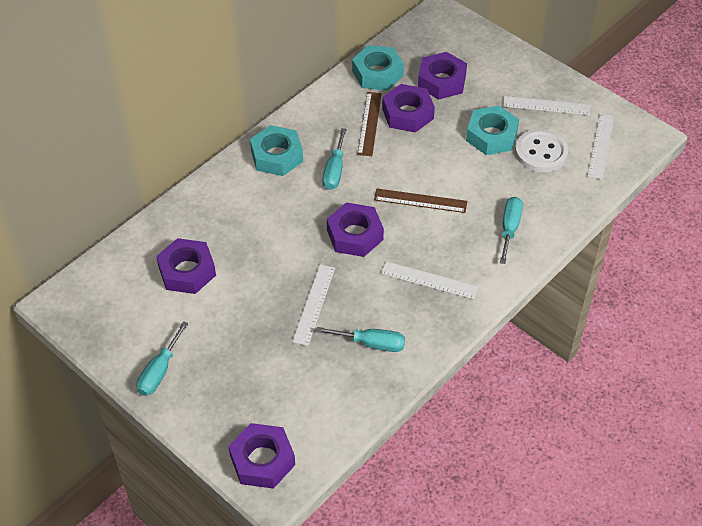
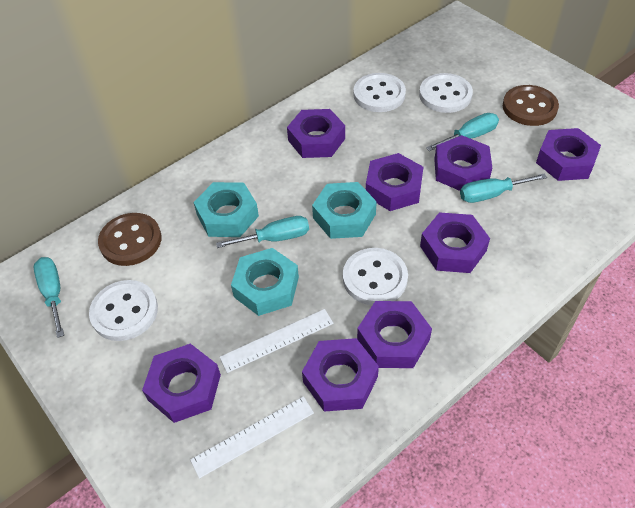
brown button: none = 0 -> [98,213,161,266] [503,85,559,126] = 2
brown ruler: [357,92,382,156] [374,189,467,213] = 2 -> none = 0
purple nut: [156,238,216,294] [228,423,295,489] [327,202,384,257] [382,84,435,133] [418,52,467,100] = 5 -> [142,343,221,423] [287,109,345,158] [302,338,379,412] [357,301,432,368] [366,153,424,211] [420,212,490,273] [434,135,492,191] [536,128,601,181] = 8
white button: [515,129,568,172] = 1 -> [89,280,158,341] [343,248,408,305] [353,73,406,112] [419,73,473,113] = 4
white ruler: [292,265,335,346] [381,261,479,299] [503,96,590,115] [587,113,614,179] = 4 -> [190,396,314,479] [220,309,334,373] = 2

